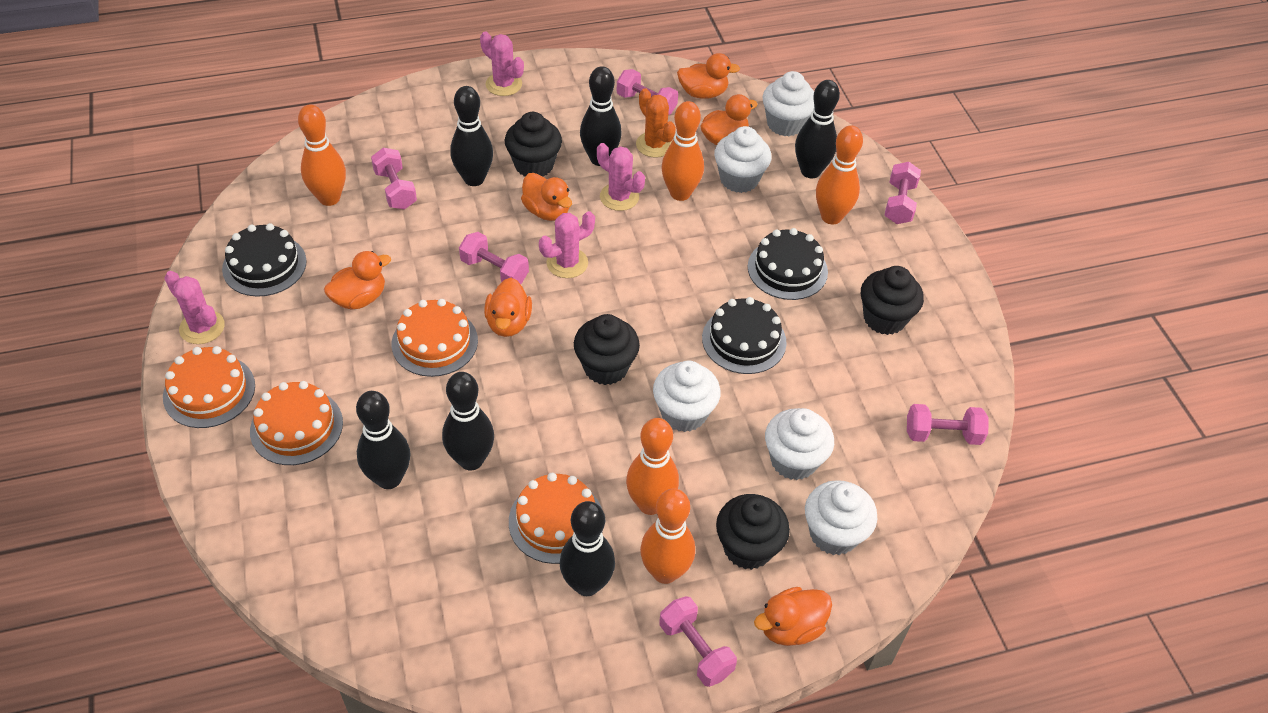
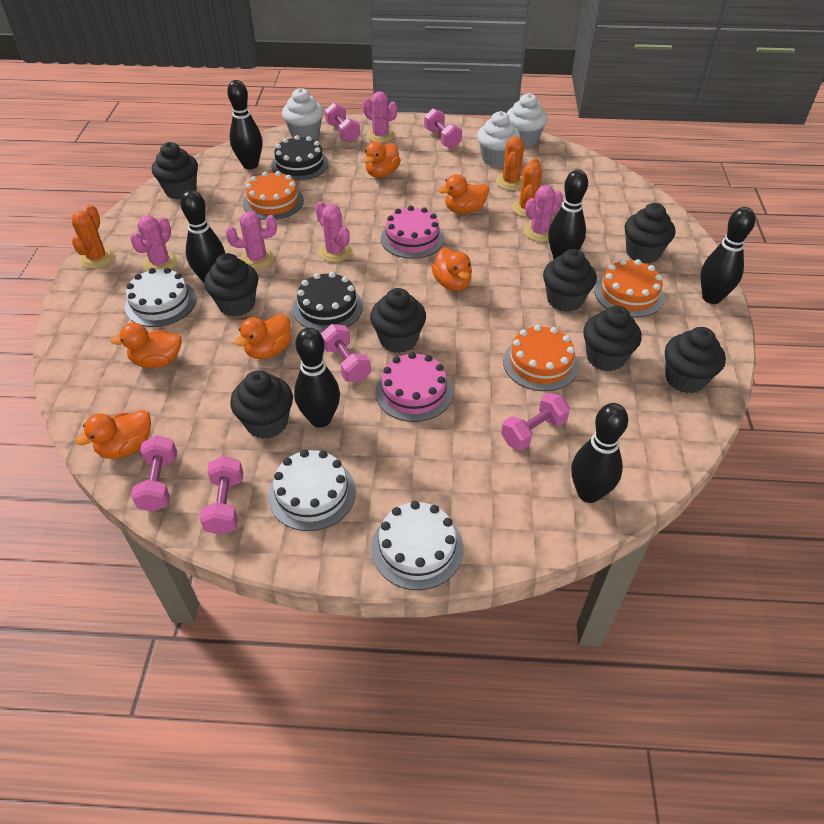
black cake: [222,223,307,297] [702,297,787,374] [748,228,828,300] = 3 -> [271,135,329,181] [293,272,363,332] = 2
black cupcake: [505,112,562,177] [574,314,640,385] [716,494,790,570] [861,266,924,335] = 4 -> [152,142,198,199] [204,253,259,317] [230,370,293,439] [370,288,426,353] [543,249,597,312] [583,306,642,371] [624,203,675,263] [665,327,726,394] = 8
orange bowling pin: [298,105,346,206] [626,418,679,515] [640,488,695,584] [661,101,704,201] [816,125,863,224] = 5 -> none = 0
orange cactus: [636,88,676,158] = 1 -> [72,205,114,268] [496,136,524,191] [512,158,542,217] = 3
orange cake: [163,346,255,428] [250,381,343,465] [392,299,478,377] [509,473,603,564] = 4 -> [243,171,304,220] [503,325,579,391] [594,259,665,317] = 3
pink cactus: [164,271,225,344] [480,31,524,96] [539,211,595,278] [597,143,645,211] = 4 -> [130,216,177,271] [226,211,277,269] [315,201,352,262] [363,91,397,143] [523,185,563,242] = 5
pink cake: none = 0 -> [375,352,453,422] [381,206,444,259] = 2
white cake: none = 0 -> [125,268,196,327] [268,449,356,531] [371,501,463,590] = 3
white cupcake: [653,360,721,432] [714,126,772,193] [762,71,814,136] [765,408,834,480] [805,480,877,555] = 5 -> [282,88,323,140] [477,111,520,167] [507,93,547,148] = 3

